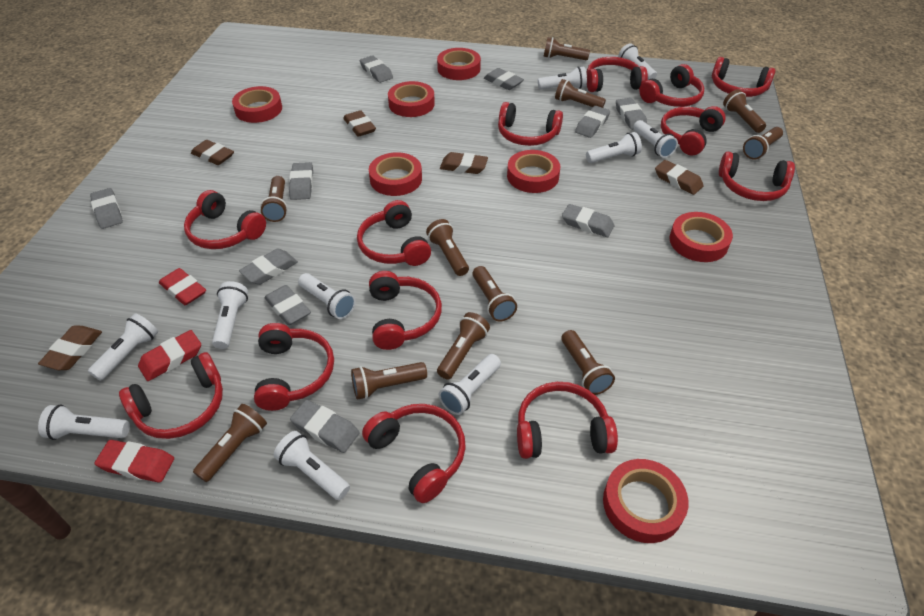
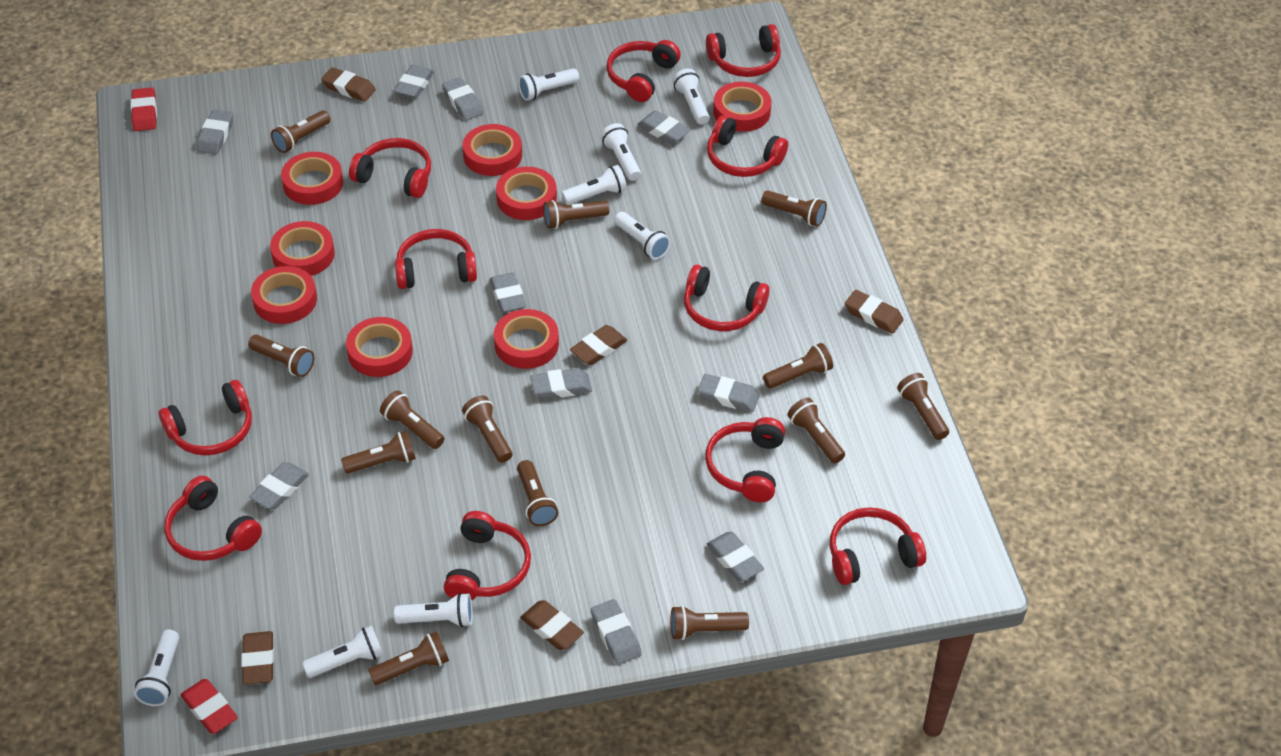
brown flashlight: [193,404,267,482] [260,176,288,222] [351,362,427,400] [426,219,469,276] [437,312,490,380] [472,266,517,322] [543,37,590,60] [555,79,606,108] [561,330,615,395] [723,90,766,133] [743,127,783,160] = 11 -> [248,335,314,377] [271,110,330,153] [341,431,416,474] [368,631,449,685] [380,391,444,449] [462,395,512,463] [517,460,558,526] [543,200,609,229] [670,605,749,640] [761,190,827,227] [763,343,833,389] [787,398,845,463] [897,373,949,440] = 13
red eraser: [94,440,174,483] [138,330,201,381] [159,268,206,305] = 3 -> [131,87,157,131] [181,679,238,734] = 2
red headphones: [119,352,223,439] [184,190,266,249] [254,323,334,411] [357,200,431,266] [362,404,466,503] [369,271,442,350] [498,102,563,146] [517,382,618,459] [587,57,648,92] [639,64,704,107] [661,106,726,155] [712,57,775,97] [719,152,795,201] = 13 -> [159,380,252,456] [164,476,262,561] [349,138,431,198] [395,229,477,289] [444,511,531,600] [606,40,681,102] [684,264,770,331] [705,417,785,502] [706,24,781,77] [707,115,788,177] [830,507,926,585] = 11
red tape: [232,86,282,123] [369,152,422,196] [388,81,435,117] [437,48,481,80] [507,150,560,193] [603,459,688,543] [669,212,733,262] = 7 -> [251,266,317,324] [270,221,335,276] [281,152,343,205] [346,317,413,377] [463,124,522,176] [494,309,559,369] [496,167,557,220] [713,82,771,132] = 8
white flashlight: [38,405,130,440] [88,313,158,381] [212,281,248,349] [274,431,350,500] [298,273,356,319] [439,354,501,415] [538,66,587,90] [586,132,642,163] [618,43,657,80] [633,120,678,158] = 10 -> [134,629,179,706] [302,625,383,678] [394,593,473,627] [518,68,579,101] [562,165,627,205] [601,123,641,181] [614,212,670,260] [672,69,710,125] = 8

